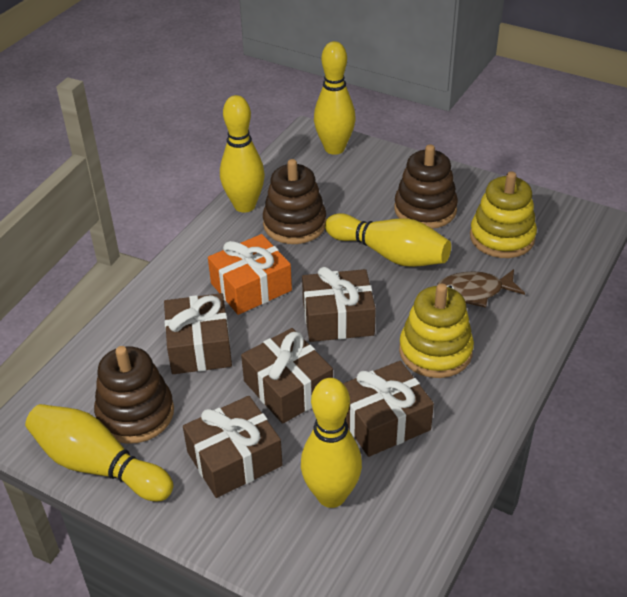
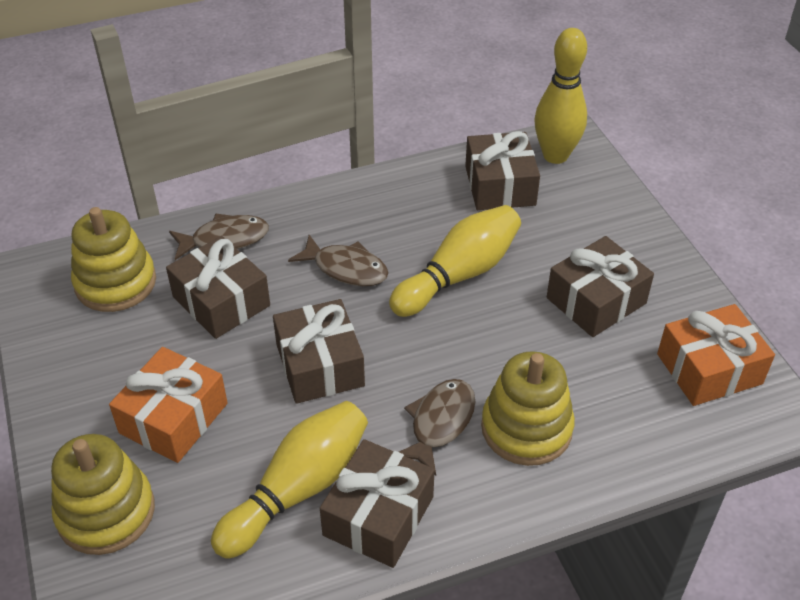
brown fish: [436,269,525,308] = 1 -> [169,213,269,260] [288,235,389,286] [399,379,475,476] = 3
brown stacking toy: [94,346,174,444] [263,159,326,244] [394,145,458,229] = 3 -> none = 0
orange gift: [208,234,292,315] = 1 -> [109,347,228,463] [657,304,775,406] = 2
yellow bowling pin: [25,404,173,501] [220,95,265,213] [301,378,362,508] [314,41,356,155] [325,213,451,267] = 5 -> [211,401,368,558] [389,205,521,317] [534,28,587,164] = 3
yellow stacking toy: [399,284,474,378] [470,171,537,258] = 2 -> [51,434,155,555] [71,207,156,312] [481,351,575,466] = 3

